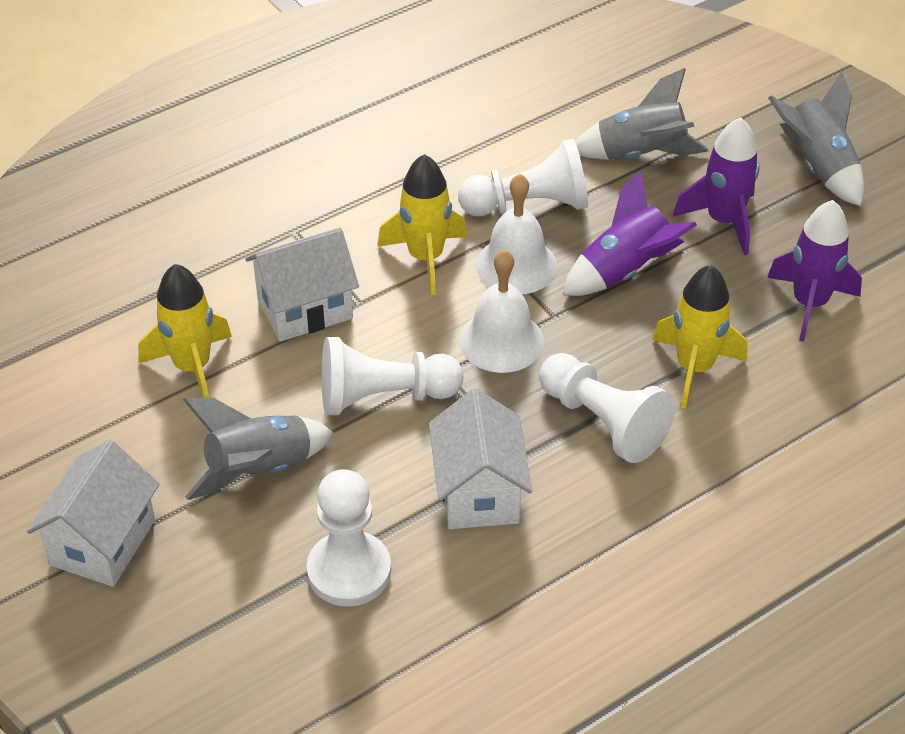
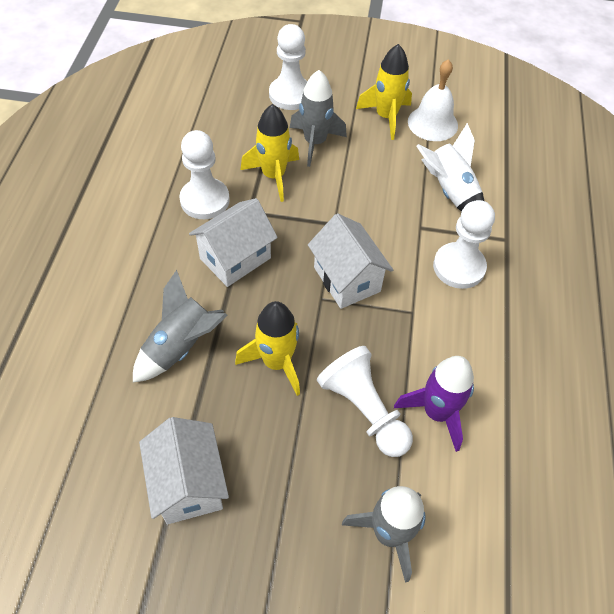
purple rocket: [563,170,697,296] [673,117,760,255] [767,200,862,342] = 3 -> [394,356,474,452] = 1
white bell: [459,249,544,373] [476,174,557,294] = 2 -> [408,59,458,141] = 1
white rocket: none = 0 -> [416,123,484,212] = 1

